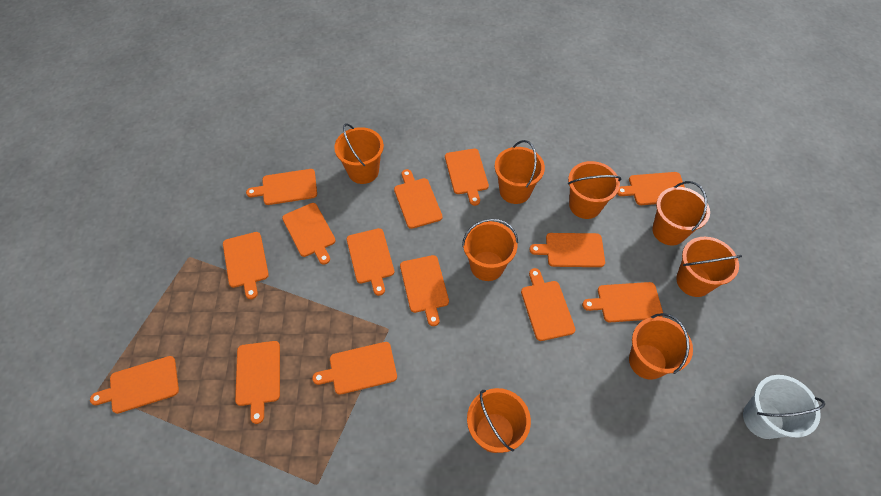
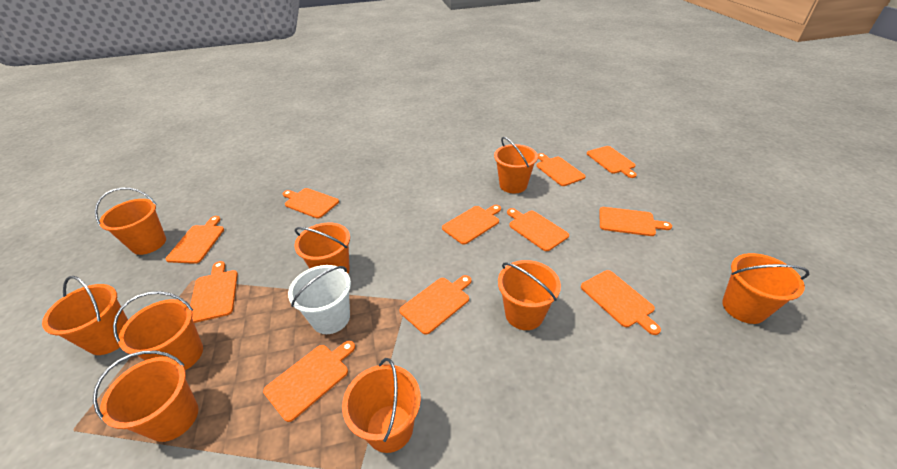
orange bucket: [334,123,384,184] [462,219,518,281] [467,388,531,453] [495,140,545,204] [568,161,621,219] [629,313,693,380] [652,181,710,246] [676,237,742,297] = 8 -> [42,276,128,355] [93,351,198,442] [95,188,166,255] [113,291,203,370] [294,223,350,273] [342,358,421,453] [494,137,538,193] [498,260,561,330] [722,253,809,324] = 9
orange cutting board: [90,356,179,414] [223,232,269,299] [235,341,280,424] [246,169,317,205] [282,203,336,265] [312,342,397,395] [347,228,394,296] [394,169,443,229] [400,255,449,326] [445,149,489,206] [521,268,576,341] [529,233,605,267] [582,282,663,322] [617,172,685,205] = 14 -> [166,216,224,264] [190,261,238,323] [263,341,355,422] [283,188,339,219] [399,275,471,335] [442,205,501,244] [507,208,569,251] [536,153,586,186] [581,270,661,335] [587,146,637,178] [599,207,672,236] = 11

